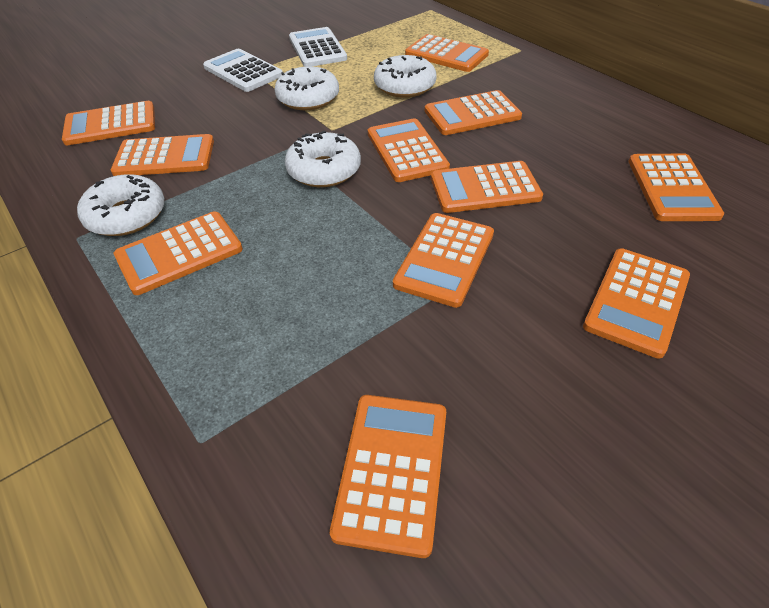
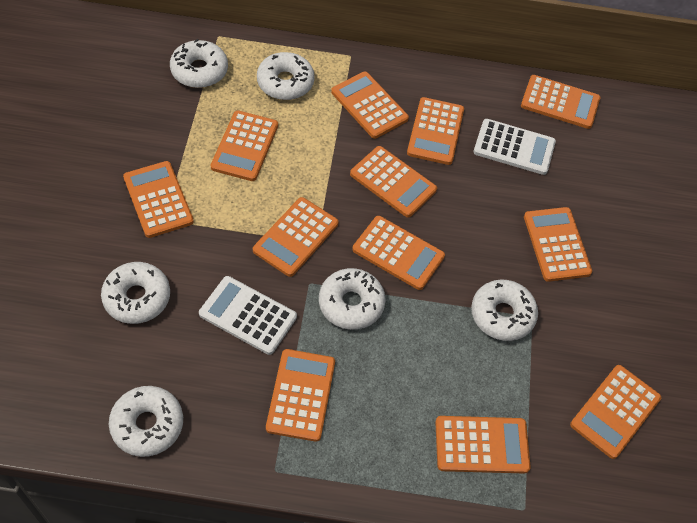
orange calculator: [62,101,155,145] [111,134,214,176] [114,211,243,295] [330,395,446,558] [368,118,450,182] [393,213,494,308] [405,34,489,72] [425,90,522,135] [431,161,543,213] [583,248,690,359] [628,154,724,221] = 11 -> [123,161,194,238] [210,110,278,181] [253,197,339,277] [266,349,335,442] [331,71,409,139] [350,146,437,218] [352,216,445,290] [407,97,464,165] [435,416,531,474] [521,75,600,129] [524,207,592,282] [570,365,661,459] = 12
white donut: [77,174,165,236] [275,66,339,110] [285,131,361,187] [374,55,437,98] = 4 -> [101,262,170,324] [109,386,183,457] [170,39,228,88] [257,52,315,100] [319,268,386,330] [471,280,538,341] = 6

